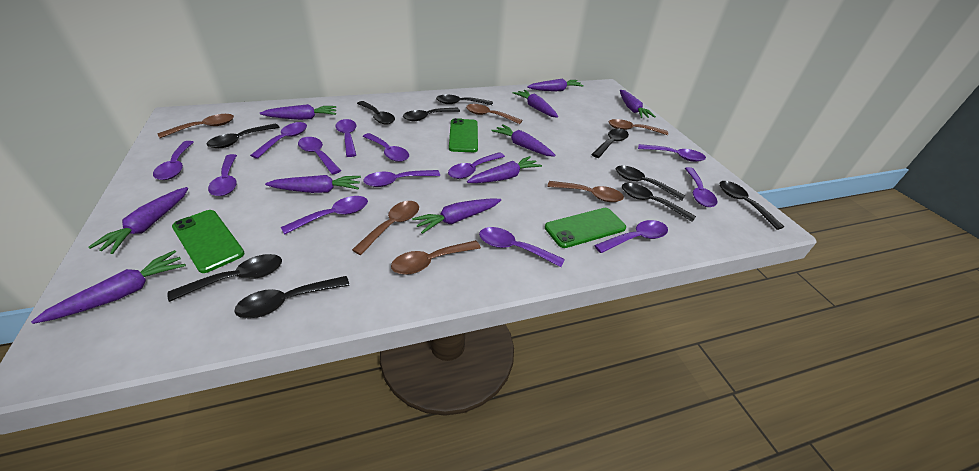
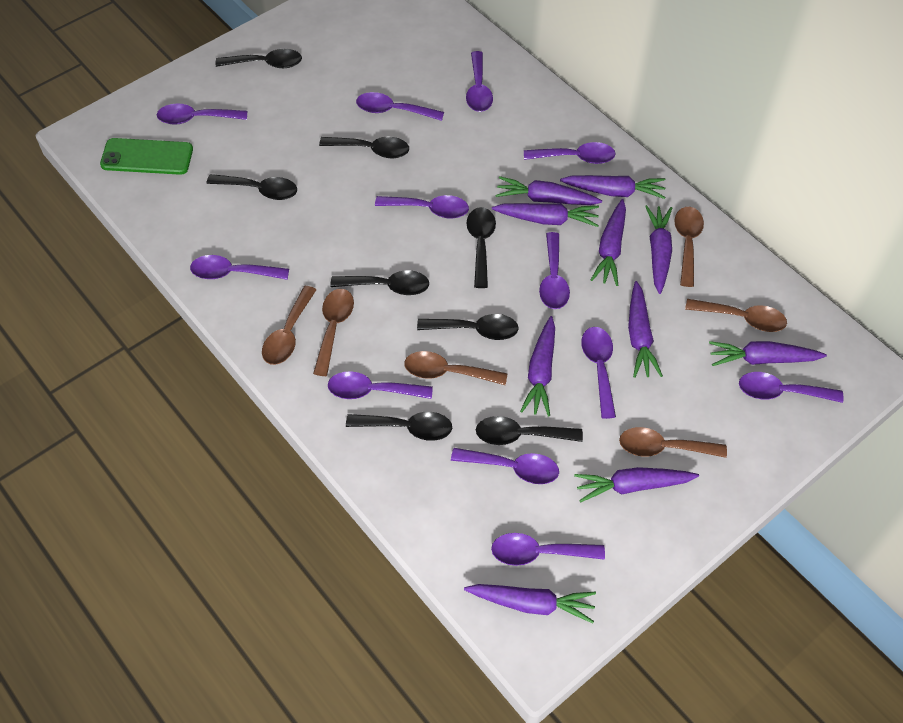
black spoon: [167,254,282,302] [207,124,280,148] [234,276,350,318] [357,101,395,125] [403,108,460,121] [436,95,493,105] [591,129,629,158] [616,165,686,201] [622,183,696,222] [719,181,784,230] = 10 -> [207,174,297,200] [216,49,302,68] [319,137,409,158] [330,270,429,295] [346,412,452,441] [417,314,519,340] [467,207,496,288] [476,416,583,445] = 8
green phone: [172,210,245,273] [449,118,478,152] [545,208,626,248] = 3 -> [100,138,193,175] = 1
purple spoon: [153,141,194,180] [208,154,237,196] [250,122,307,159] [281,196,368,235] [298,137,341,175] [336,119,356,157] [363,133,409,162] [363,170,440,187] [448,152,505,179] [479,227,565,267] [594,220,668,253] [638,144,706,162] [685,167,717,207] = 13 -> [157,104,247,125] [190,255,289,280] [328,371,433,399] [356,92,444,121] [375,195,469,219] [451,448,559,484] [466,51,493,112] [491,533,605,566] [524,142,616,164] [539,232,570,309] [581,327,616,419] [739,372,844,403] = 12

